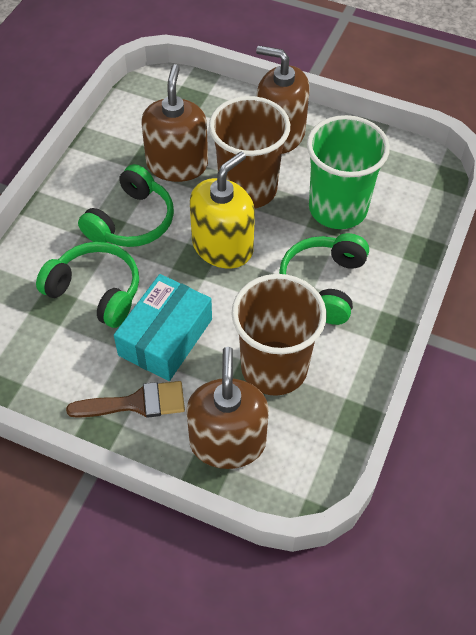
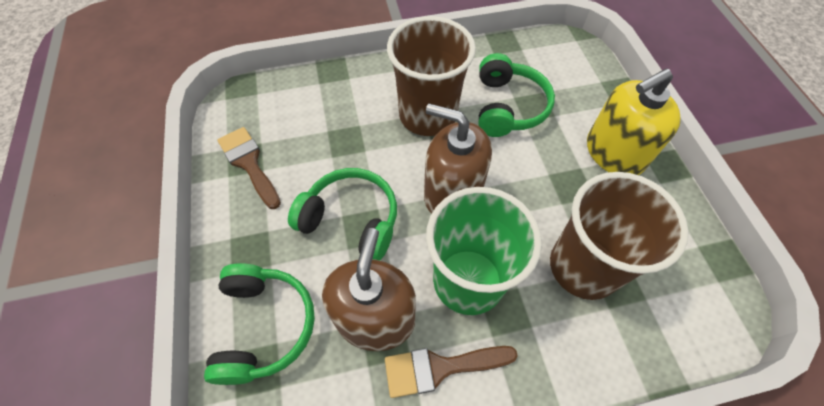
brown brush: [66,381,185,418] = 1 -> [217,127,281,209] [385,346,518,398] = 2
brown soap dispenser: [142,64,208,182] [186,347,269,469] [256,45,310,154] = 3 -> [322,228,416,351] [424,104,492,214] = 2
turquoise box: [114,274,212,381] = 1 -> none = 0

